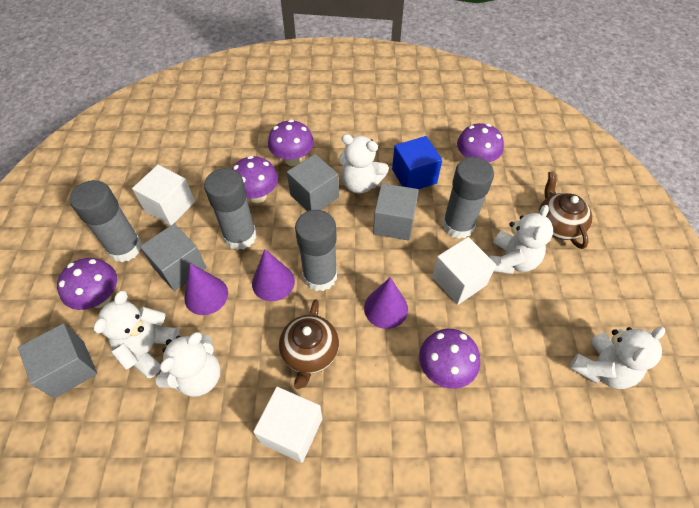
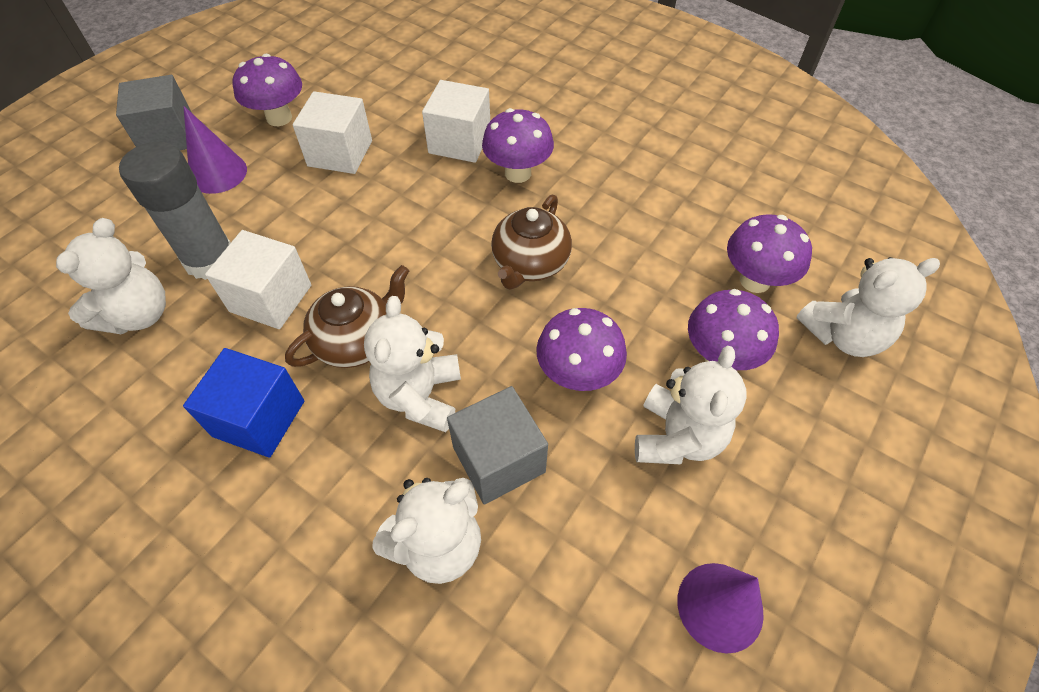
grey cube: [18,323,97,398] [140,224,206,291] [287,154,339,211] [373,183,419,241] = 4 -> [116,75,192,150] [447,386,548,505] = 2
grey glue stick: [70,180,142,262] [204,168,257,250] [295,210,337,291] [442,157,494,239] = 4 -> [119,142,231,280] = 1
purple cone: [184,263,228,315] [252,249,295,301] [364,277,408,329] = 3 -> [183,106,247,194] [677,563,764,654] = 2

